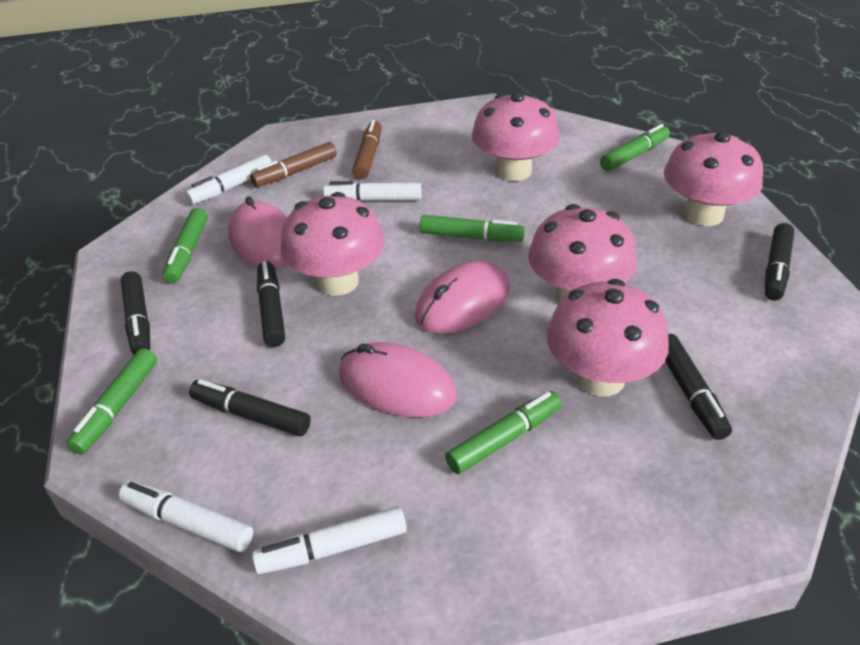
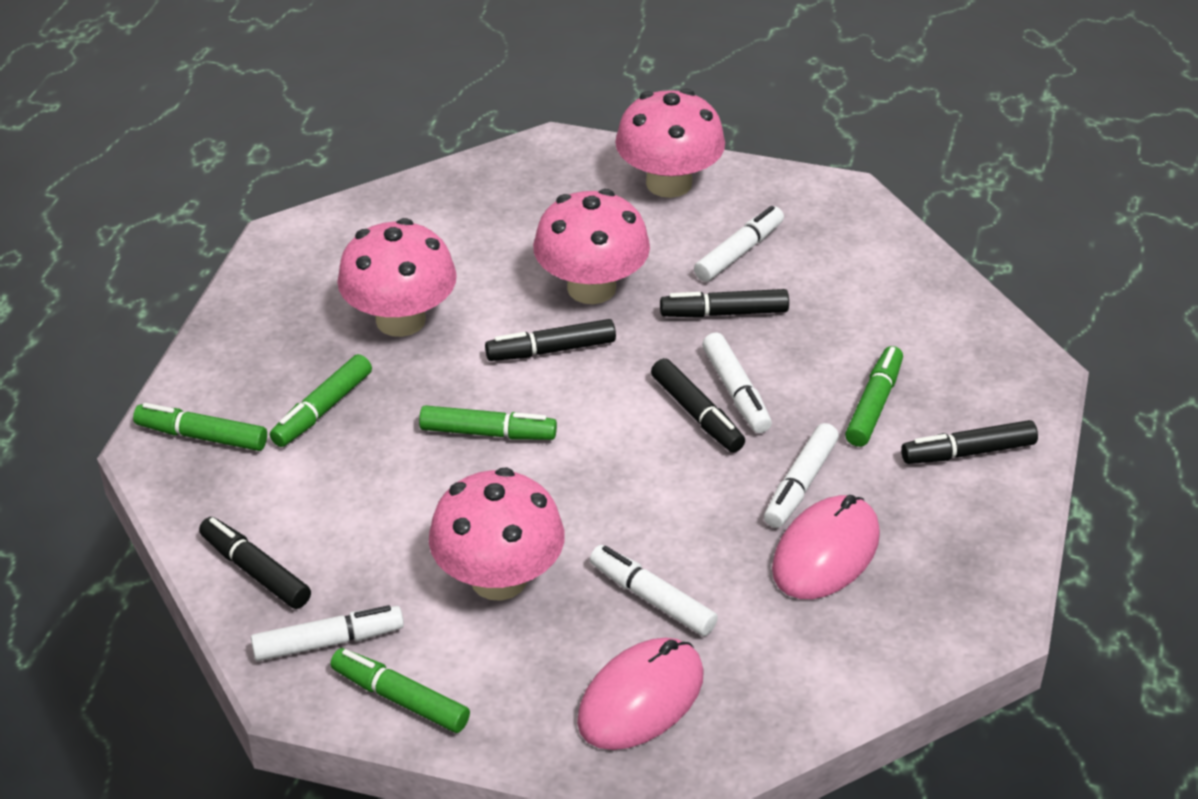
brown marker: [250,142,337,187] [352,120,382,179] = 2 -> none = 0
pink mouse: [228,196,287,267] [339,342,457,417] [415,261,510,334] = 3 -> [577,638,704,750] [772,495,880,599] = 2
pink mushroom: [281,192,385,296] [472,92,560,181] [528,204,637,303] [546,279,669,396] [664,129,763,226] = 5 -> [337,218,457,337] [429,467,564,601] [533,189,650,304] [615,89,725,198] = 4
white marker: [119,481,253,552] [185,154,272,205] [252,507,407,574] [323,181,421,201] = 4 -> [251,605,404,661] [590,545,718,636] [694,206,784,282] [702,333,772,433] [764,423,839,528] = 5

